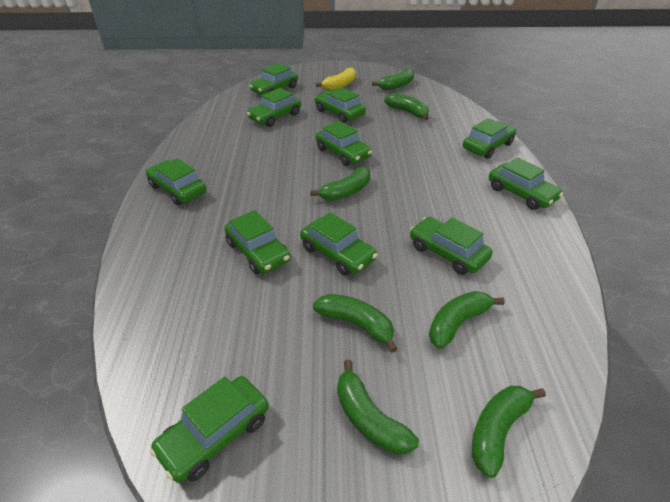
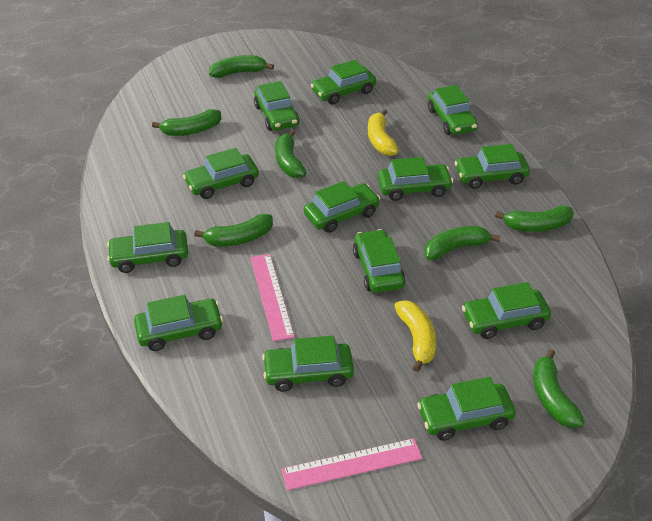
green car: [146,158,206,205] [150,376,269,483] [224,210,291,274] [247,88,301,127] [249,63,298,95] [300,212,377,276] [315,87,366,123] [316,121,372,166] [410,217,493,275] [463,118,516,159] [489,157,563,210] = 11 -> [107,222,188,273] [134,295,223,351] [183,148,259,199] [254,81,299,131] [262,336,354,392] [304,181,380,233] [311,60,376,104] [353,229,406,293] [378,157,453,201] [417,377,516,441] [428,85,478,135] [455,144,530,189] [462,282,551,339] = 13
pink ruler: none = 0 -> [250,254,295,341] [281,438,422,490] = 2
yellow banana: [316,67,356,91] = 1 -> [368,109,399,156] [394,300,436,372] = 2

